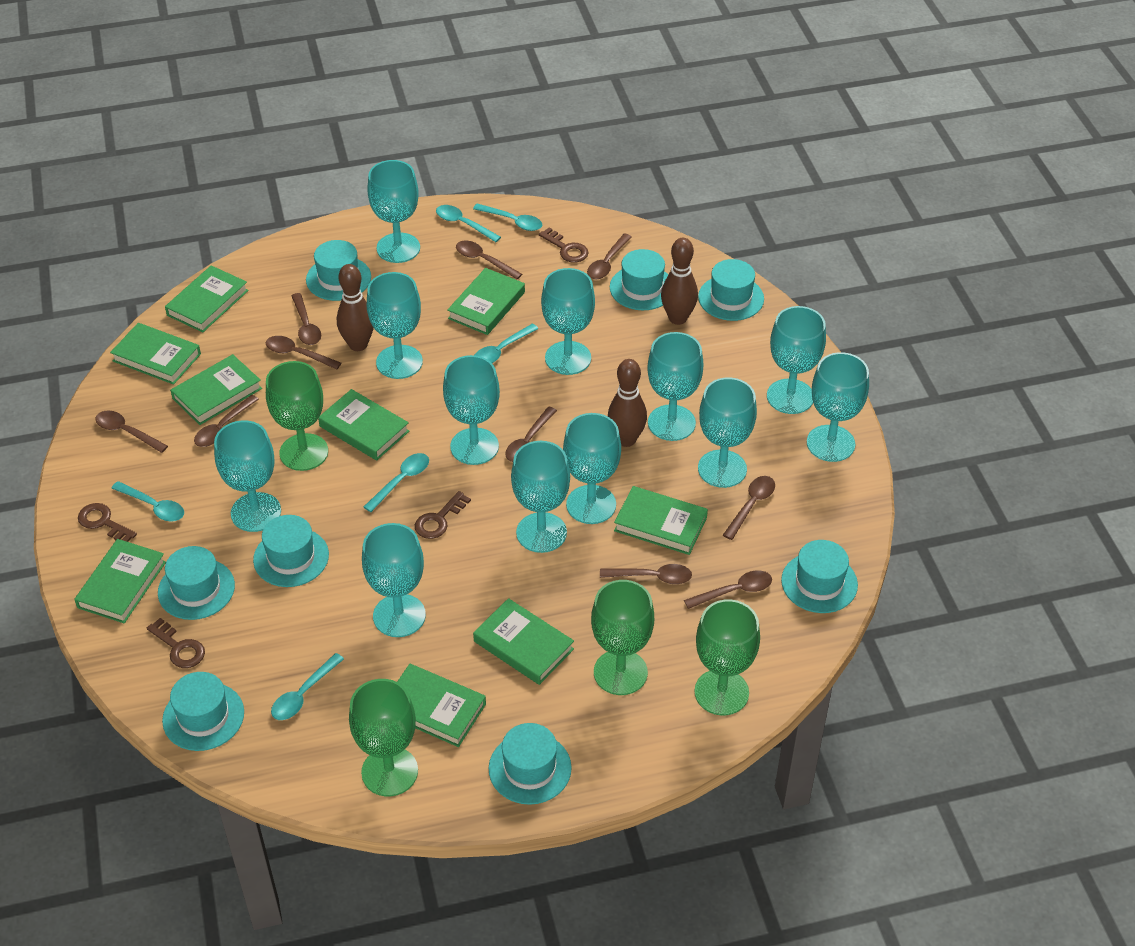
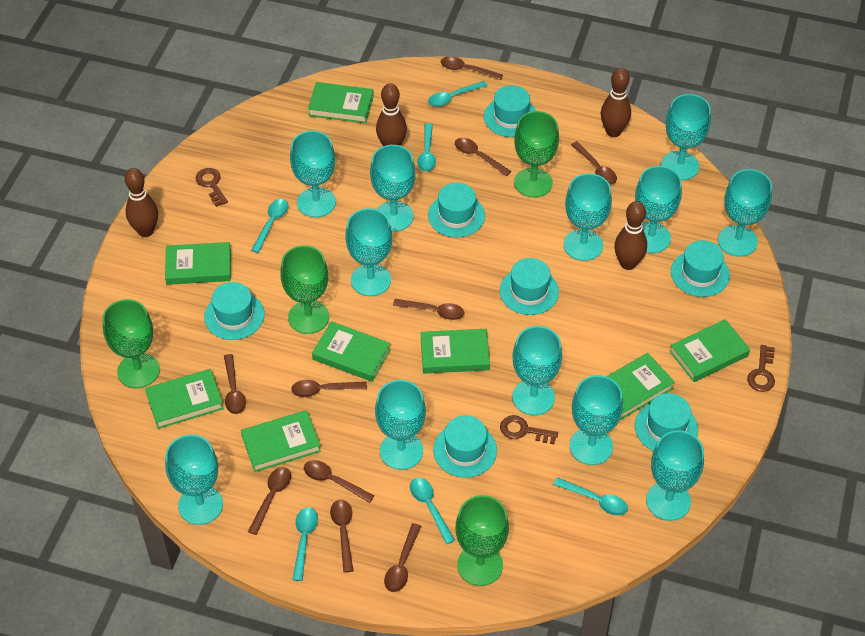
brown bowling pin: [337,264,374,351] [608,359,647,447] [661,238,698,325] = 3 -> [125,168,158,237] [376,83,407,146] [601,68,631,137] [614,201,647,270] = 4
brown key: [78,503,137,542] [147,618,205,668] [415,491,471,539] [539,228,589,263] = 4 -> [196,168,228,207] [500,415,558,444] [747,345,775,392] = 3
green book: [74,539,166,623] [110,323,201,385] [165,265,249,333] [170,354,262,425] [318,389,409,461] [397,664,486,747] [447,268,525,335] [473,598,574,685] [614,486,708,555] = 9 -> [145,369,224,429] [165,242,231,285] [241,410,321,472] [308,82,374,123] [312,321,391,382] [421,329,490,374] [606,353,675,420] [669,319,750,382] = 8
turquoise hat: [158,546,235,620] [162,672,244,751] [253,515,329,587] [306,240,371,301] [489,723,572,805] [610,249,668,310] [698,259,764,321] [781,540,858,613] = 8 -> [204,282,265,340] [428,183,485,237] [433,415,497,478] [484,85,537,137] [500,258,559,315] [635,393,698,451] [671,240,730,297] = 7

